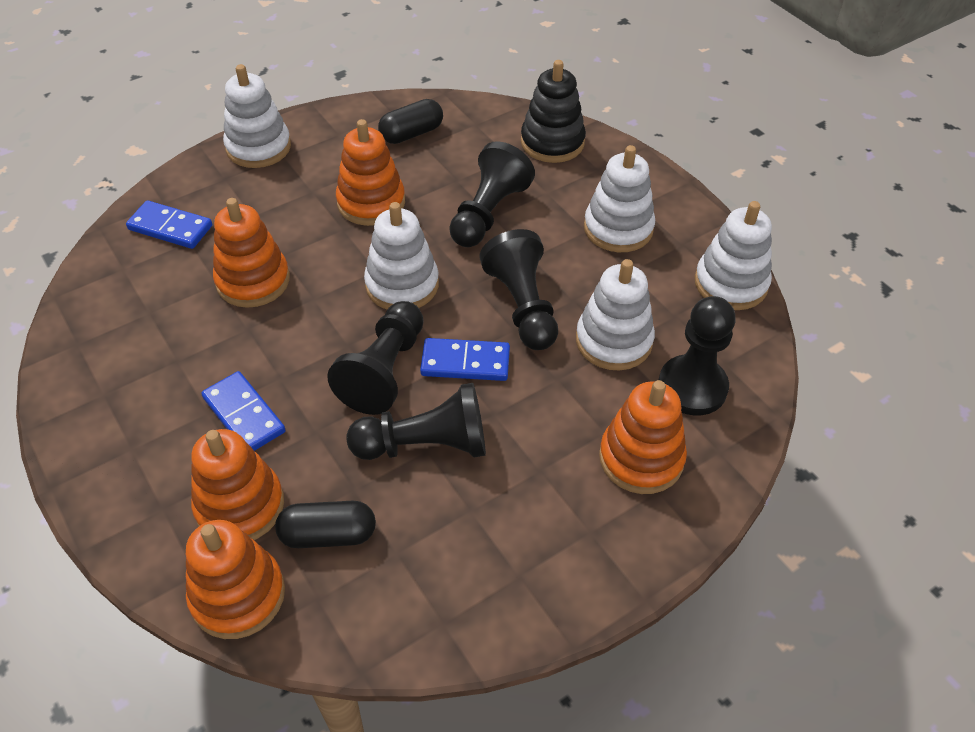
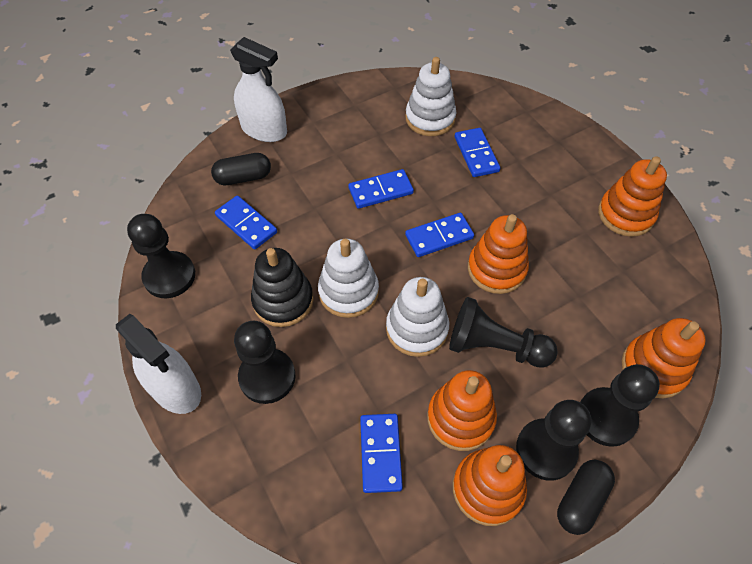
blue domino: [126,200,212,249] [201,371,285,451] [420,338,510,381] = 3 -> [215,195,277,250] [348,169,414,209] [360,414,403,493] [405,213,474,257] [455,128,500,177] = 5
white spray bottle: none = 0 -> [116,314,201,414] [230,37,287,142] = 2
white stacking toy: [223,64,291,168] [364,202,439,310] [576,259,655,370] [584,145,655,252] [695,201,772,310] = 5 -> [318,239,379,318] [386,277,449,357] [405,57,456,136] = 3

